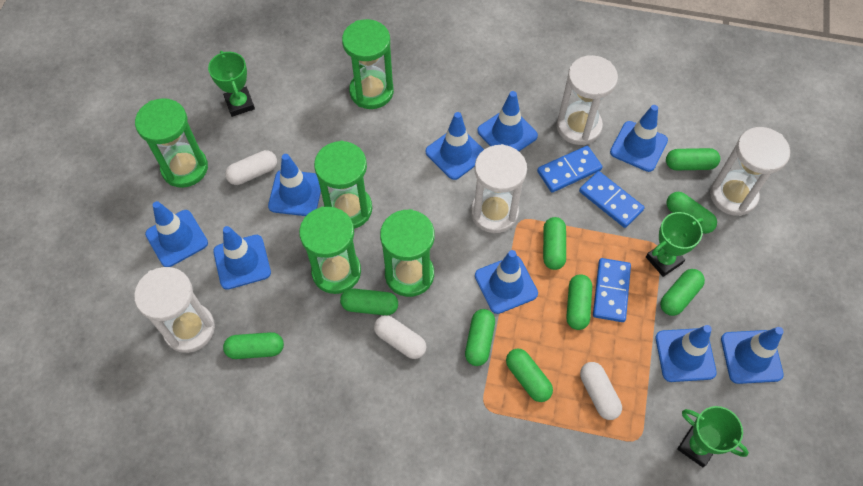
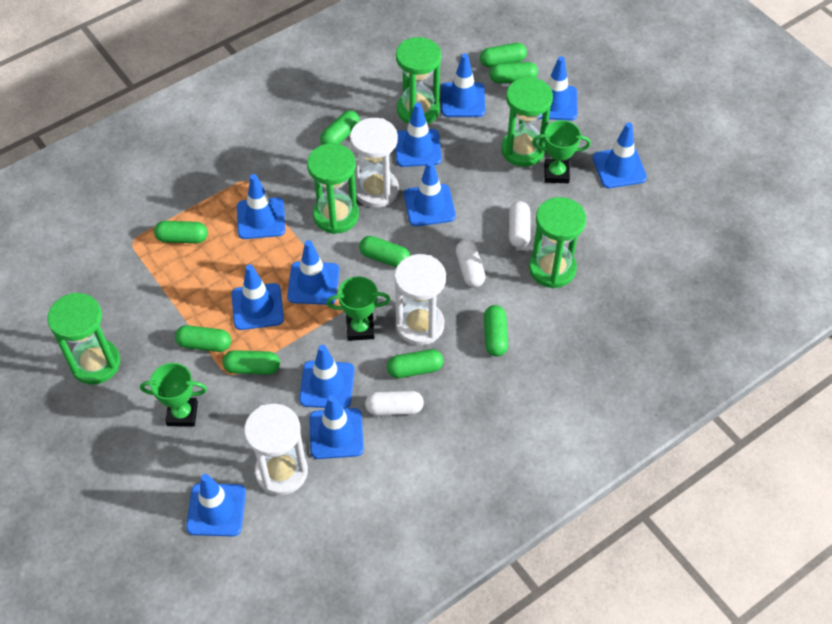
blue domino: [537,146,603,193] [579,171,644,228] [593,258,631,322] = 3 -> none = 0
blue traffic cone: [145,201,208,267] [213,226,271,290] [268,154,321,216] [426,112,484,180] [475,250,538,314] [477,91,538,151] [610,105,668,172] [656,325,717,382] [721,327,784,384] = 9 -> [186,474,246,536] [232,264,284,330] [237,174,285,239] [287,240,340,305] [299,345,354,409] [309,395,364,459] [395,102,442,167] [404,161,456,226] [441,54,485,117] [539,56,577,121] [593,122,647,188] = 11
white hourglass: [134,267,215,353] [471,144,527,233] [557,55,618,145] [710,127,790,216] = 4 -> [244,404,308,495] [350,118,399,208] [394,254,446,345] = 3

